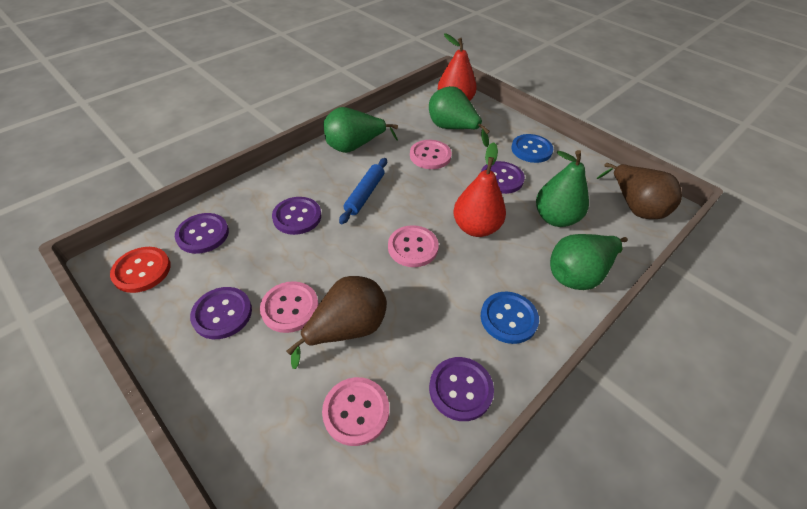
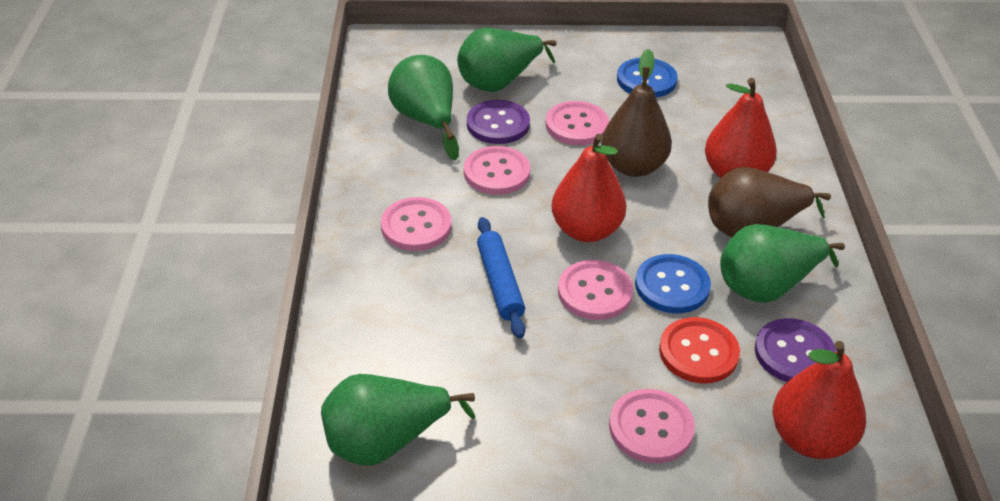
pink button: [260,281,319,333] [322,377,389,446] [388,225,439,267] [410,140,452,169] = 4 -> [381,197,452,251] [464,146,530,195] [545,101,609,145] [558,260,633,320] [609,389,695,463] = 5
purple button: [175,213,229,254] [190,287,252,339] [272,197,321,235] [429,357,494,421] [481,161,525,194] = 5 -> [467,100,530,144] [755,318,837,382] = 2
red pear: [438,33,477,101] [453,142,506,237] = 2 -> [551,134,626,242] [705,78,777,178] [773,341,866,459] = 3

